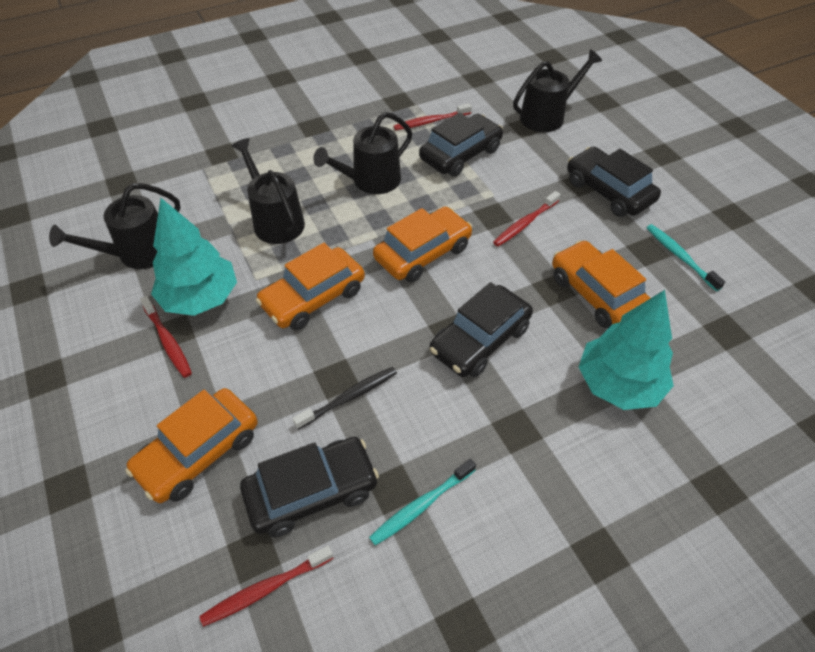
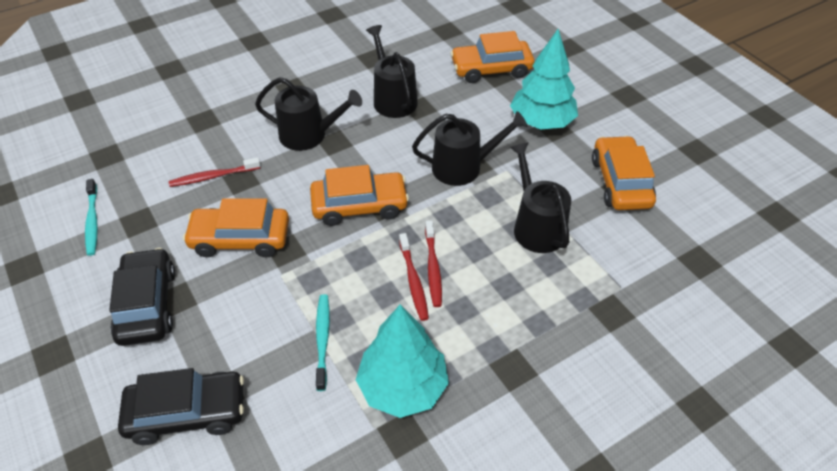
black car: [240,437,379,537] [419,113,503,177] [429,282,533,377] [567,147,661,217] = 4 -> [109,248,175,346] [118,368,244,445] = 2
black toothbrush: [292,367,397,430] = 1 -> none = 0
red toothbrush: [140,296,192,378] [199,546,334,627] [394,103,472,130] [493,191,560,247] = 4 -> [169,157,261,187] [399,233,429,321] [425,221,442,307] = 3

